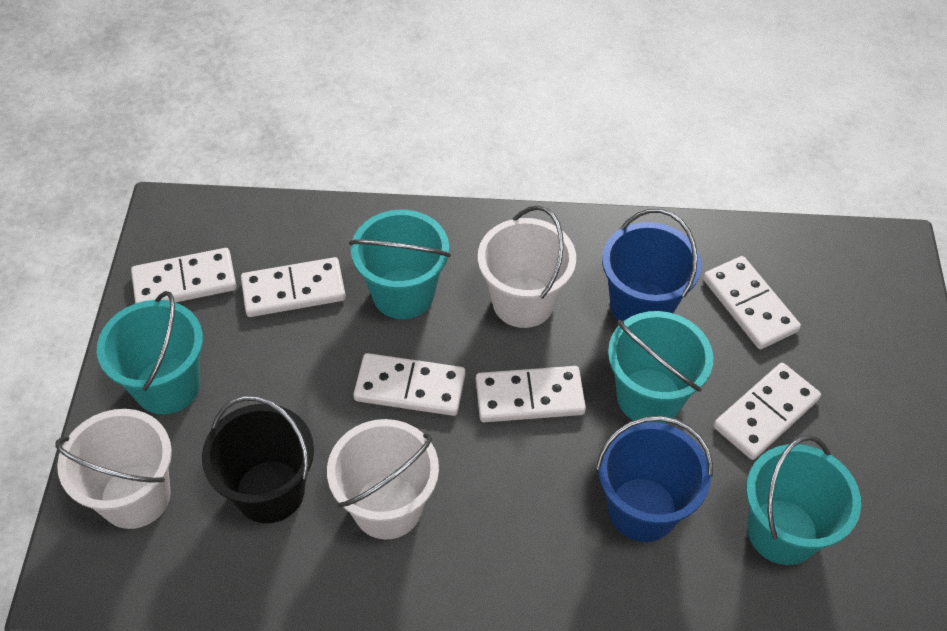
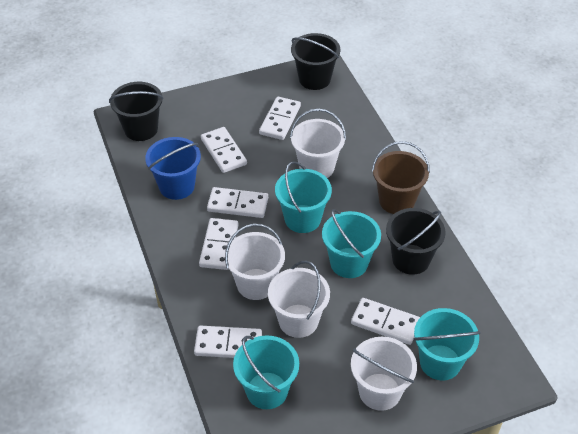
black bucket: [202,396,314,523] = 1 -> [109,82,164,141] [291,33,340,90] [386,208,446,275] = 3
blue bucket: [596,416,713,542] [602,209,701,321] = 2 -> [145,137,201,200] = 1
brown bucket: none = 0 -> [372,141,430,214] = 1
white bucket: [55,409,172,529] [327,419,439,540] [478,206,576,328] = 3 -> [225,224,285,300] [268,261,330,338] [290,109,346,178] [351,337,417,411] = 4

